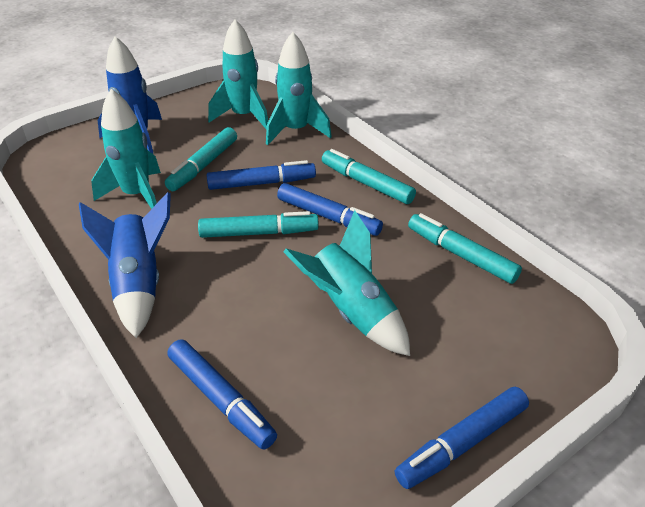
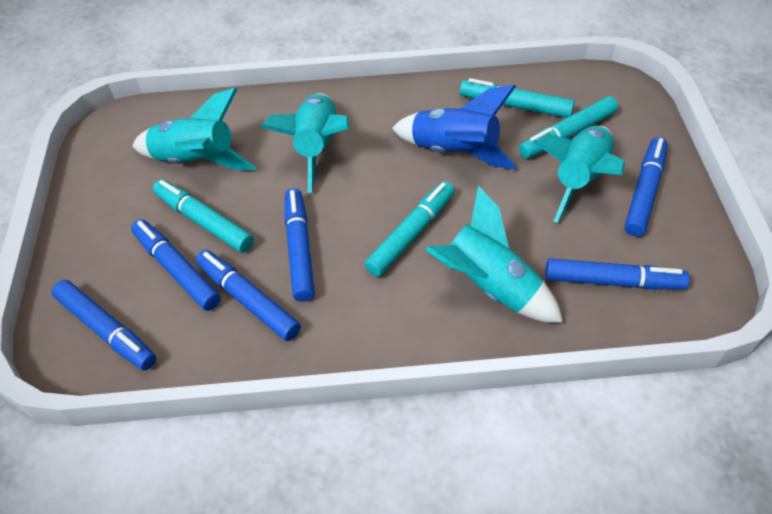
blue marker: [167,339,277,450] [207,160,316,190] [277,183,383,236] [395,387,529,489] = 4 -> [51,280,156,370] [131,219,221,311] [196,250,301,341] [285,188,315,302] [545,258,690,289] [625,137,668,236] = 6
blue rocket: [79,192,171,338] [98,36,162,154] = 2 -> [392,85,516,170] = 1

